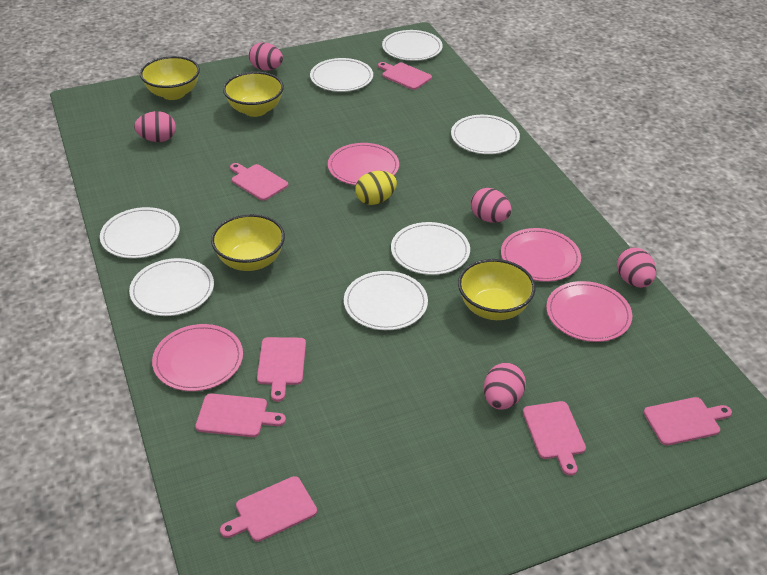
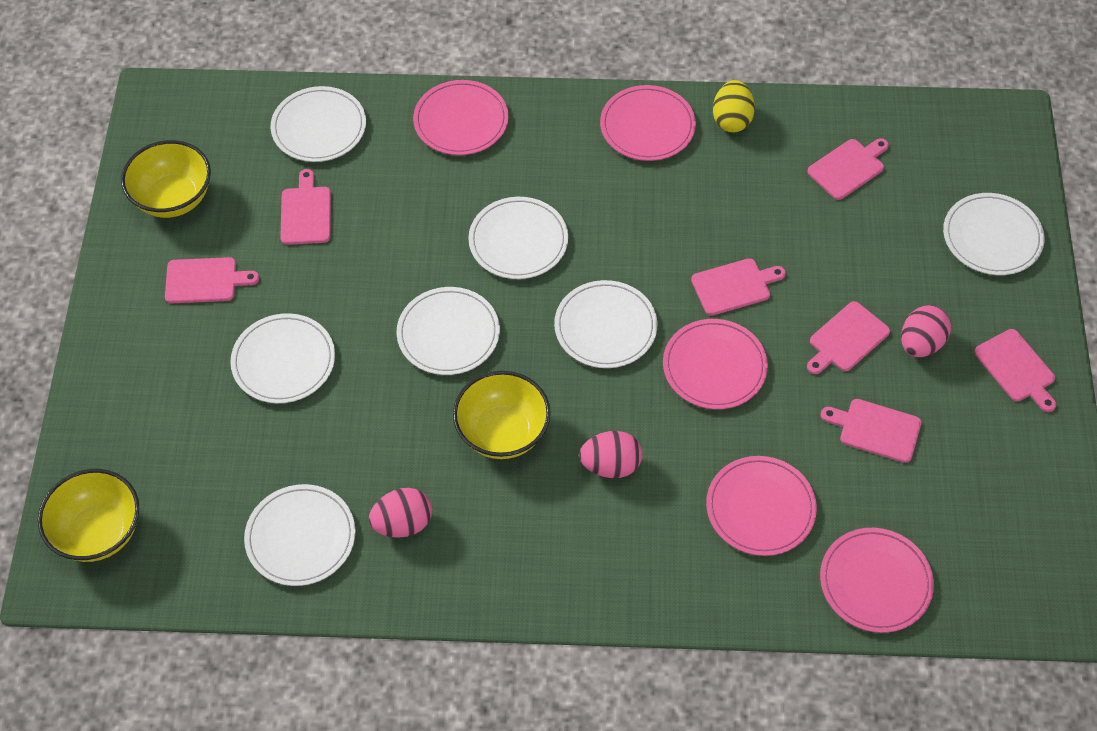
pink egg: [134,111,176,142] [249,42,283,71] [471,188,512,223] [484,363,526,410] [617,247,656,288] = 5 -> [369,488,432,538] [579,431,642,478] [901,305,951,357] = 3
pink plate: [152,324,243,391] [328,143,399,185] [501,228,581,282] [546,281,632,342] = 4 -> [413,80,509,155] [600,85,696,161] [663,319,768,409] [706,456,817,556] [820,528,934,633] = 5
yellow bowl: [140,56,200,100] [211,214,285,271] [223,72,284,117] [458,259,535,320] = 4 -> [38,469,139,562] [121,140,211,218] [453,371,550,459] = 3

